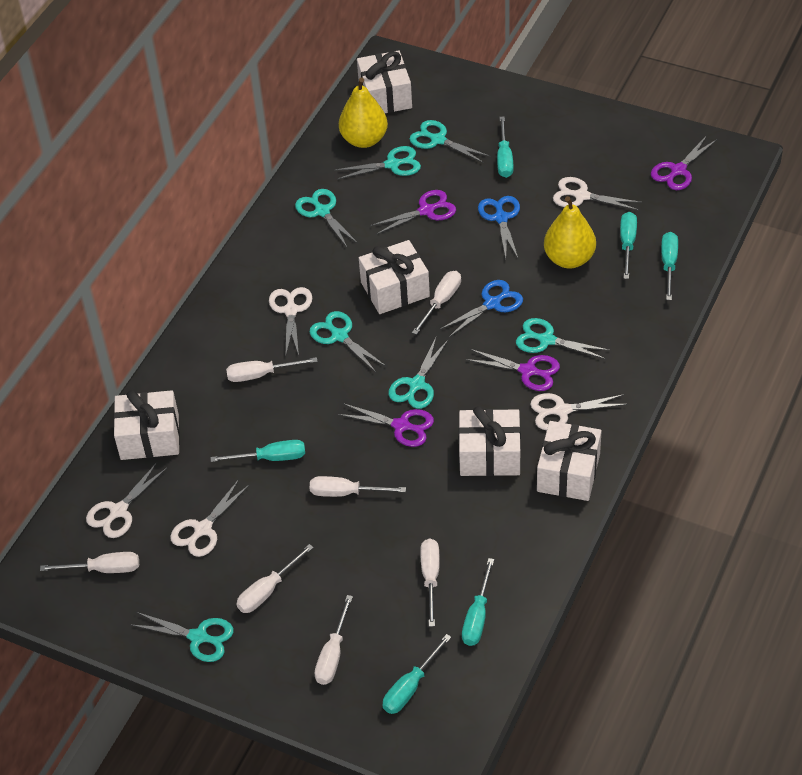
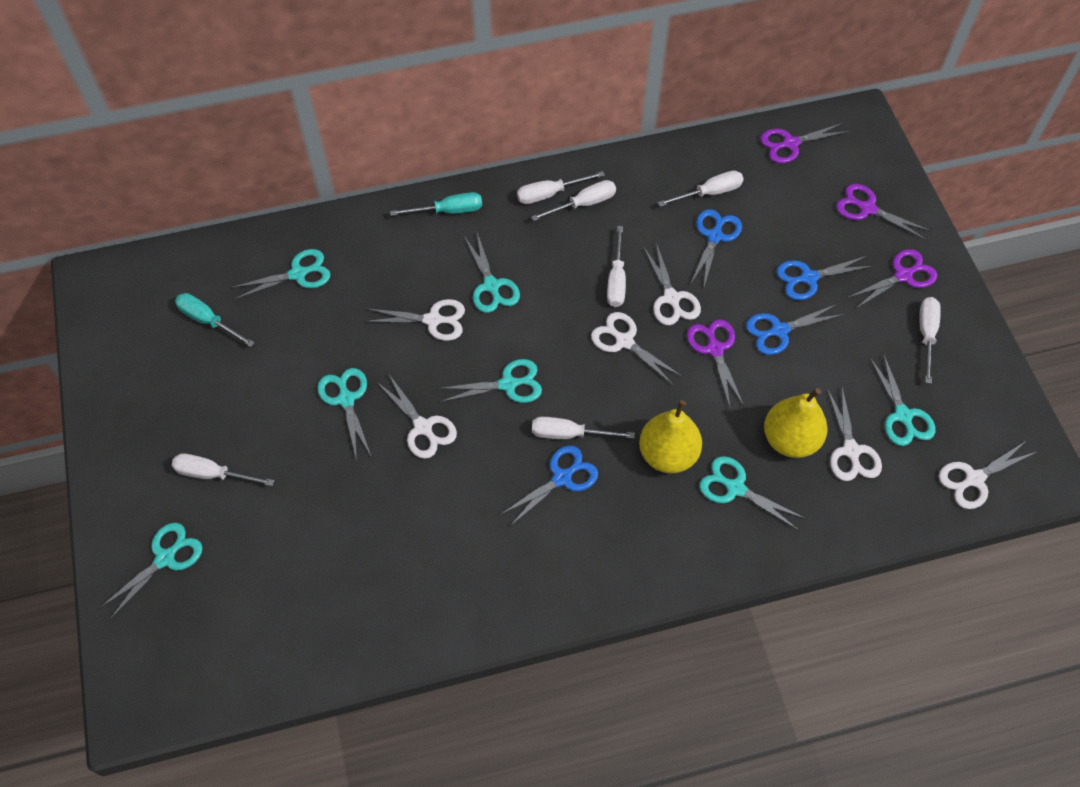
blue scissors: [441,280,523,338] [478,196,520,260] = 2 -> [500,446,598,526] [690,209,742,287] [746,304,845,355] [776,256,874,300] = 4
turquoise screwdriver: [210,440,305,462] [383,634,451,714] [462,558,494,646] [497,117,513,178] [620,212,637,279] [661,232,678,300] = 6 -> [175,293,255,347] [390,192,482,216] = 2
white gift: [114,390,180,460] [357,50,412,113] [359,240,430,314] [459,406,521,476] [537,421,602,501] = 5 -> none = 0
white scissors: [86,462,167,538] [170,479,250,557] [269,287,312,357] [530,393,628,430] [553,177,642,210] = 5 -> [365,299,465,341] [377,373,457,459] [591,312,683,386] [643,243,701,325] [827,388,882,481] [939,441,1036,509] = 6

